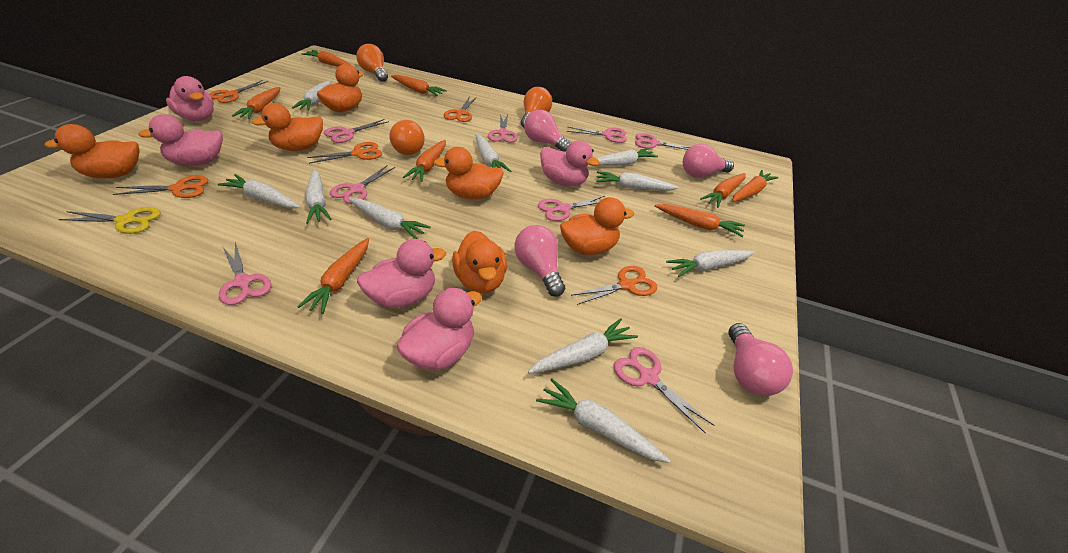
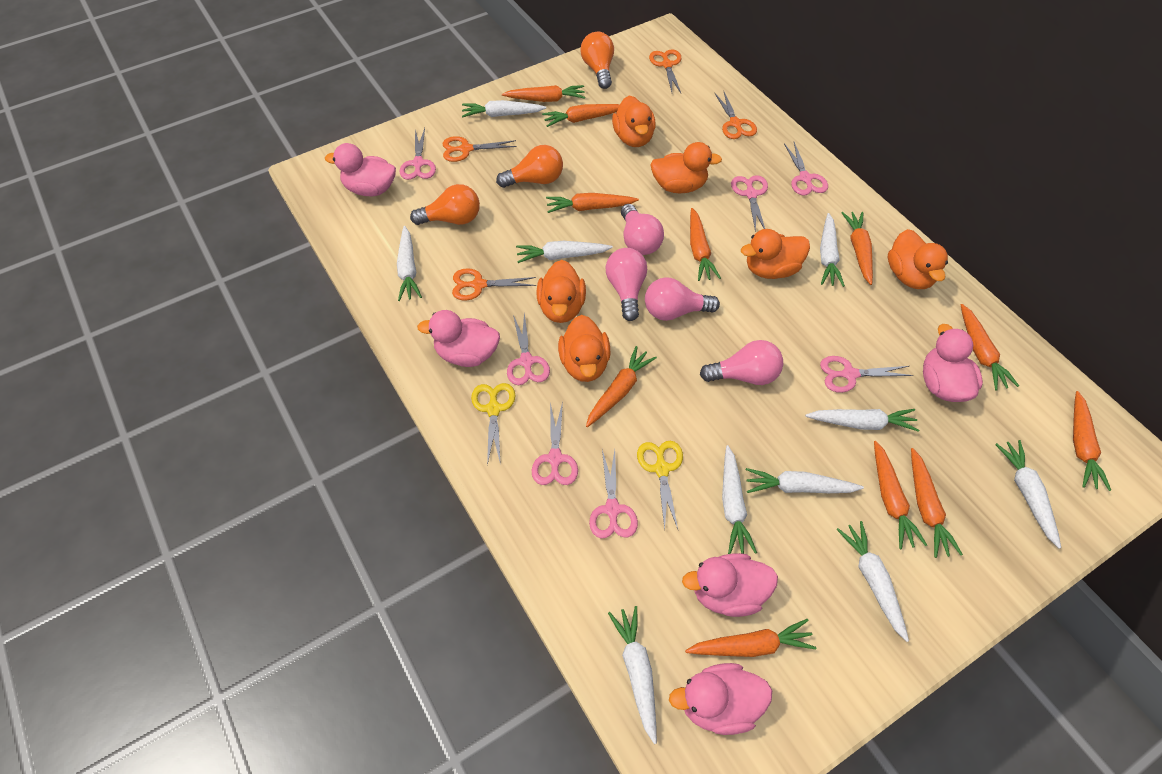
orange carrot: [232,87,280,119] [297,238,369,314] [302,50,354,67] [391,75,447,96] [403,140,446,182] [655,204,745,237] [700,173,746,208] [732,170,779,202] = 8 -> [502,85,585,102] [542,104,620,127] [546,193,639,213] [586,346,657,427] [685,619,817,657] [690,208,721,281] [842,212,873,285] [874,441,927,549] [911,448,963,558] [961,304,1019,391] [1073,391,1111,491] = 11
orange scissors: [113,175,208,198] [209,80,268,103] [307,142,382,164] [444,96,477,122] [571,266,657,305] = 5 -> [442,136,517,162] [452,268,536,301] [649,49,681,93] [715,90,757,139] = 4
pink scissors: [219,242,272,305] [324,119,389,143] [330,165,395,204] [488,114,518,143] [538,196,605,221] [567,127,627,143] [614,347,714,434] [635,133,690,150] = 8 -> [400,128,436,180] [507,312,550,385] [532,402,578,485] [589,450,638,538] [731,175,768,233] [784,142,828,195] [820,356,913,393] = 7
yellow scissors: [59,207,161,234] = 1 -> [471,383,516,465] [637,441,683,530] = 2

